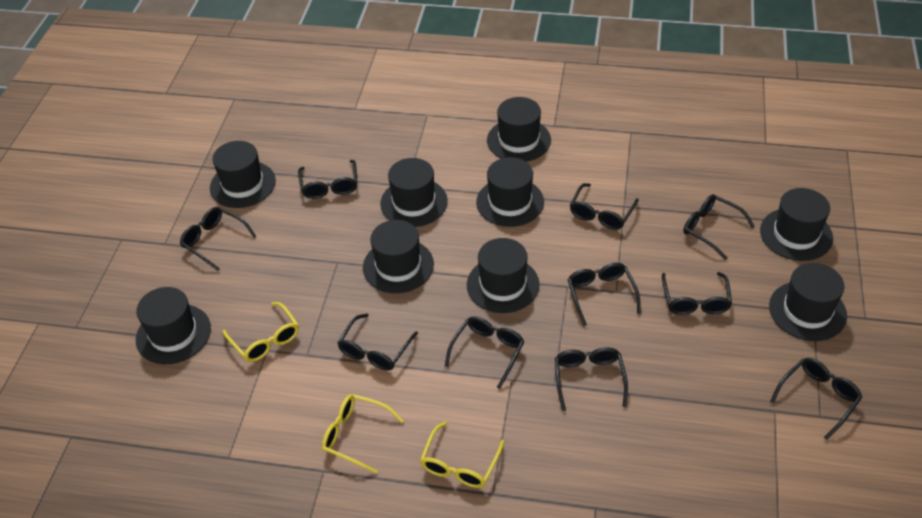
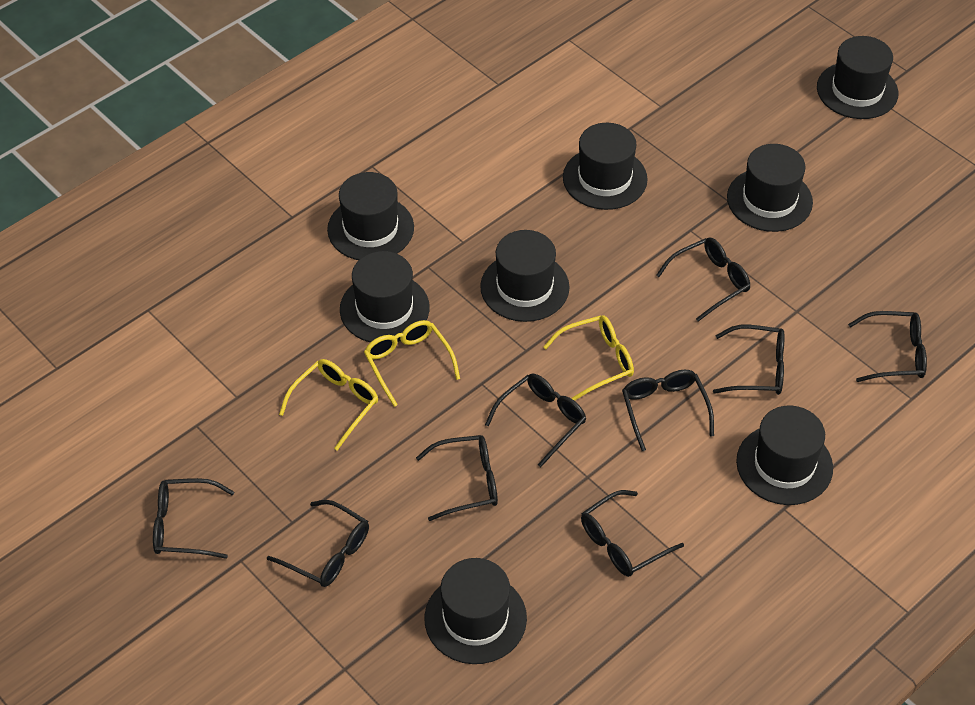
black glasses: [180,207,257,271] [298,160,357,199] [338,313,418,371] [445,316,525,389] [555,347,628,411] [567,263,641,326] [570,183,639,230] [662,272,732,315] [683,194,755,260] [770,358,862,440] = 10 -> [153,478,234,559] [267,500,369,587] [416,435,498,521] [485,374,586,467] [581,490,684,577] [622,370,714,451] [656,237,750,322] [713,325,785,395] [848,311,927,382] = 9
black hat: [136,287,211,364] [210,141,276,208] [363,220,434,293] [380,158,448,227] [467,238,540,313] [476,157,544,227] [487,97,551,162] [760,188,833,261] [769,263,847,341] = 9 -> [327,172,414,260] [340,251,430,342] [424,558,527,664] [480,230,570,322] [563,123,648,210] [727,144,813,232] [736,405,833,505] [817,36,898,119] = 8

